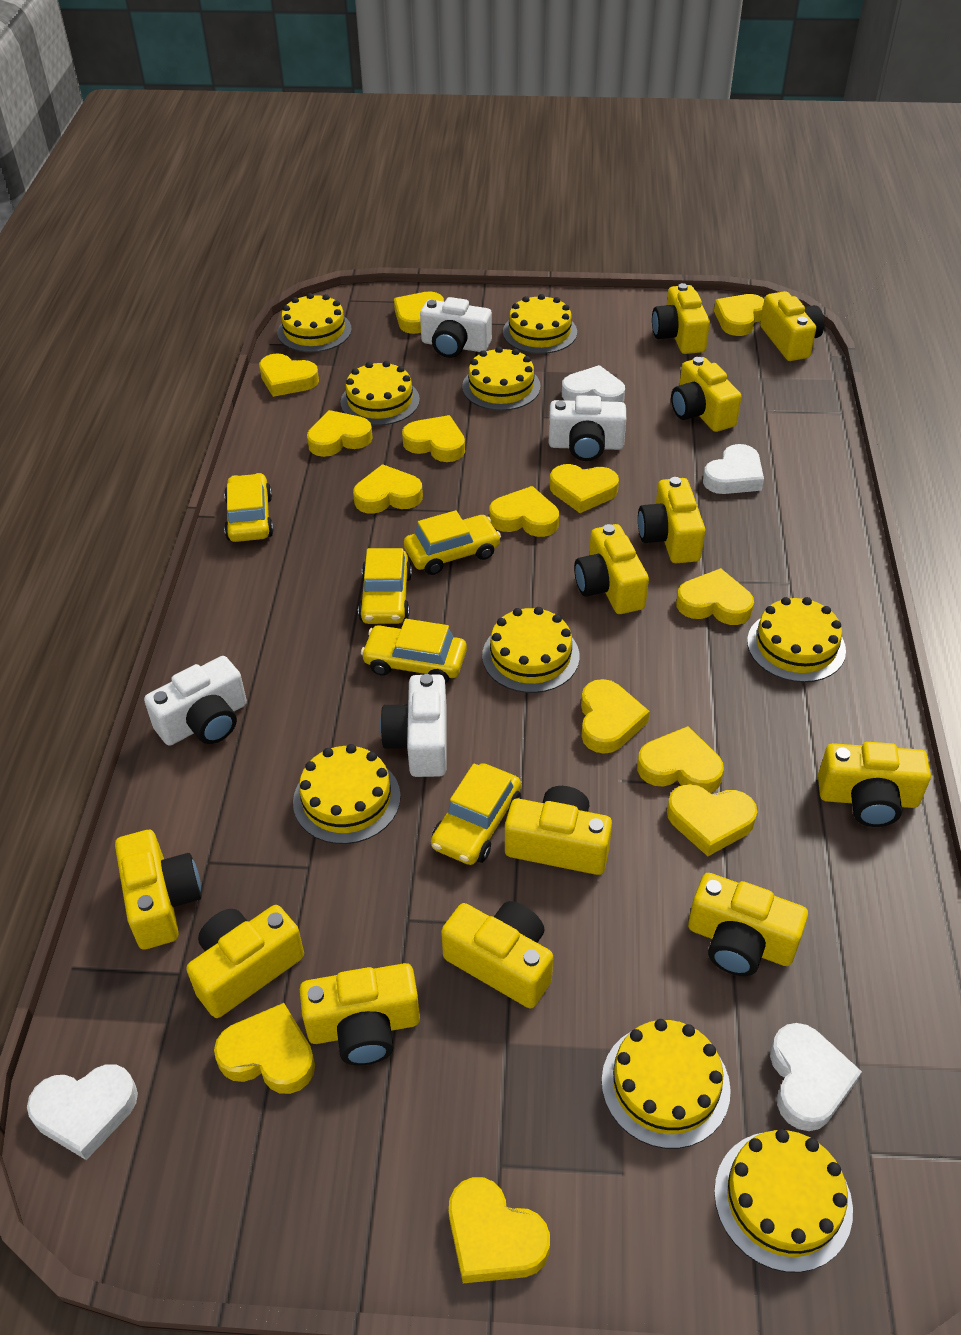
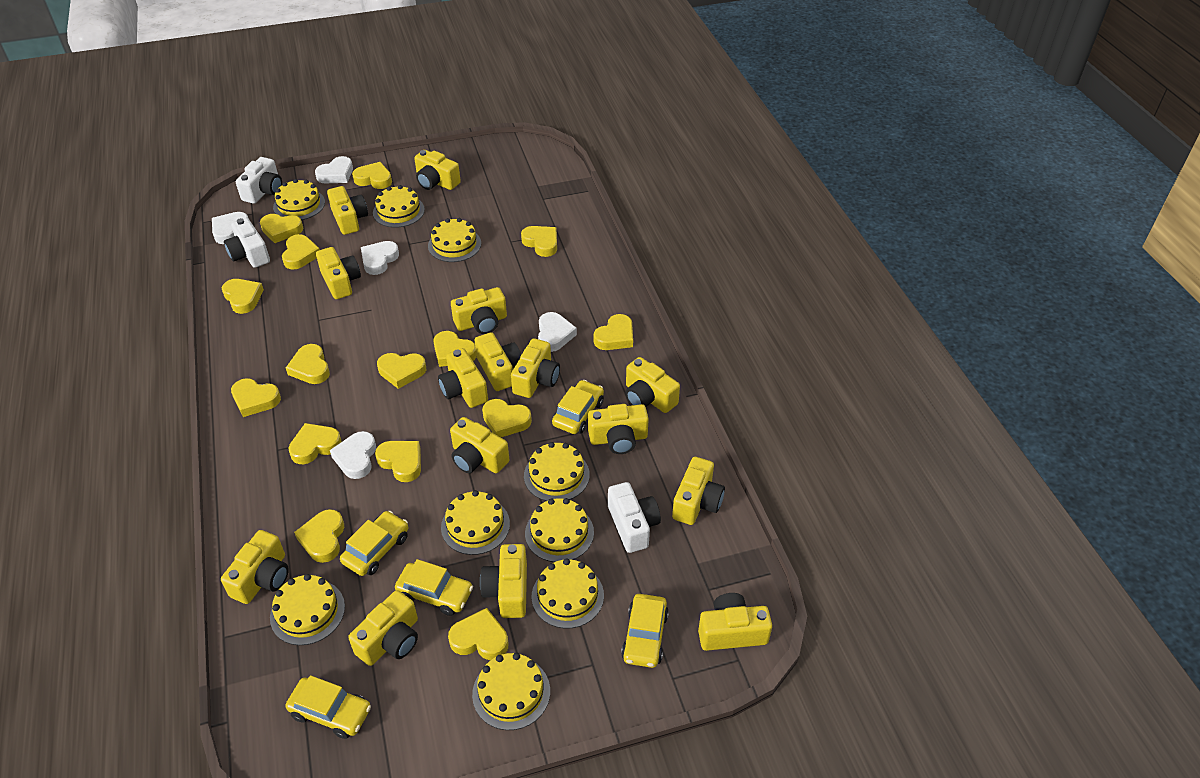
white camera: [144,656,247,746] [380,674,446,777] [420,297,492,358] [549,395,626,461] = 4 -> [224,218,270,268] [236,157,282,204] [608,482,661,553] = 3
white heart: [27,1064,138,1160] [562,365,625,402] [703,444,764,494] [770,1023,862,1131] = 4 -> [212,212,249,244] [315,156,353,183] [330,431,376,479] [361,241,399,275] [538,312,577,352] = 5
yellow camera: [115,830,202,949] [186,905,304,1018] [300,963,420,1066] [441,901,553,1008] [505,786,612,875] [574,524,649,614] [638,477,705,563] [652,283,710,354] [671,357,742,432] [688,873,808,976] [760,291,824,361] [818,742,931,827] = 12 -> [221,530,289,604] [316,247,361,299] [327,186,368,235] [348,590,418,666] [414,150,461,190] [438,348,488,408] [450,417,509,473] [451,287,507,334] [475,332,521,391] [480,544,527,618] [511,338,560,398] [588,404,649,454] [625,357,680,413] [672,457,725,525] [698,593,772,651] = 15
yellow heart: [214,1003,315,1094] [259,354,319,397] [307,410,373,457] [353,464,423,514] [394,291,444,334] [402,415,465,462] [449,1177,550,1283] [489,486,559,537] [550,464,619,513] [581,679,650,754] [637,726,724,793] [667,784,757,856] [676,568,754,625] [714,294,764,336] = 14 -> [222,279,264,314] [231,378,281,417] [260,214,303,243] [282,234,320,270] [286,344,330,384] [288,423,342,464] [294,509,344,563] [352,162,392,189] [375,441,421,482] [377,353,426,389] [433,331,477,367] [448,608,509,660] [482,399,532,437] [521,226,557,257] [594,314,633,350] = 15

